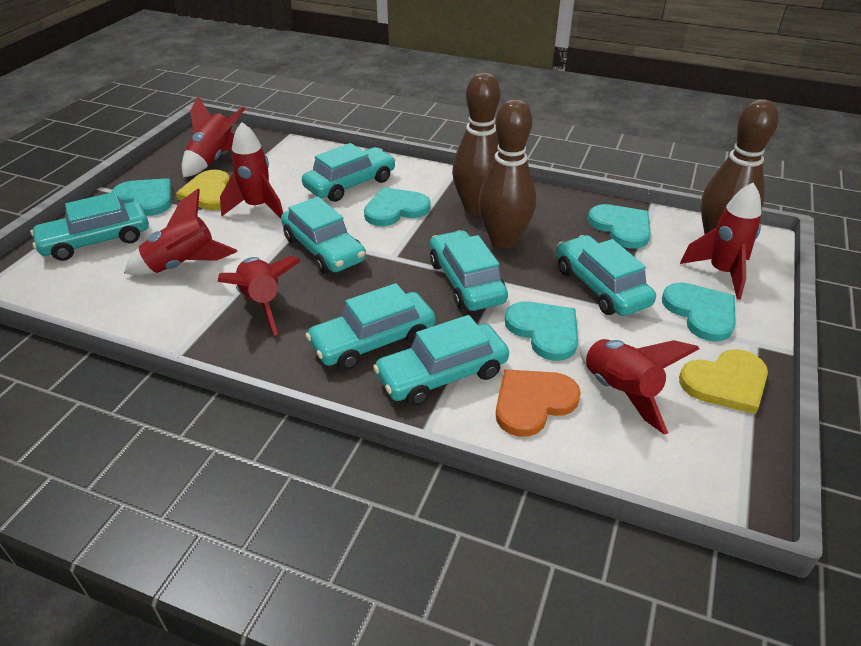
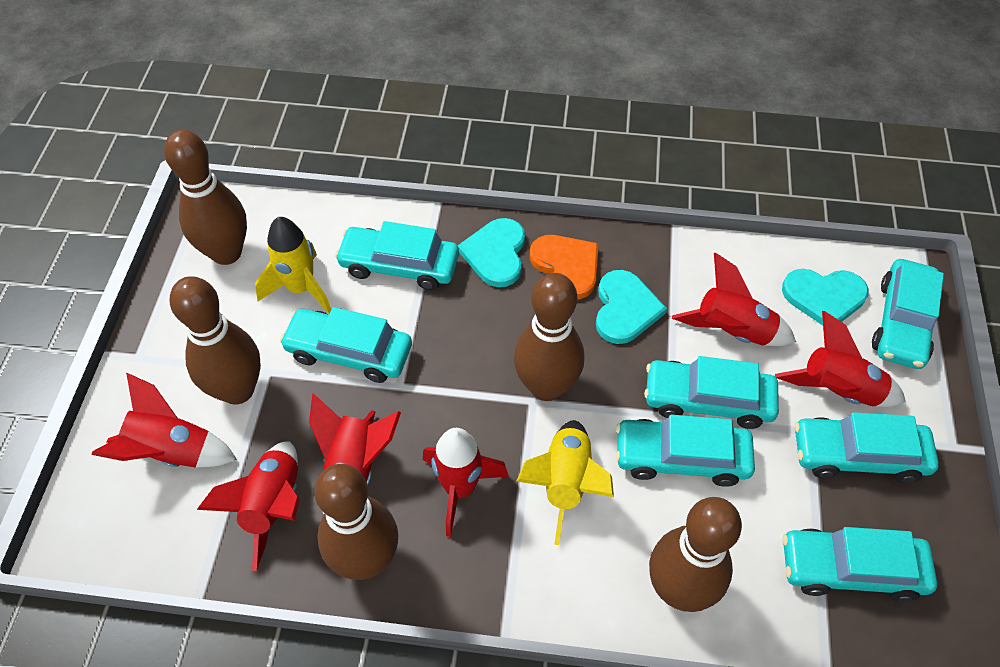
brown bowling pin: [452,72,500,216] [478,99,536,248] [701,99,779,234] = 3 -> [164,130,247,265] [170,276,261,405] [314,464,399,580] [514,273,584,401] [649,497,742,612] = 5
turquoise heart: [111,178,172,216] [364,187,431,226] [505,301,578,361] [588,204,651,249] [662,282,735,342] = 5 -> [458,218,525,287] [596,270,667,344] [782,269,869,326] = 3
yellow heart: [176,170,230,210] [679,349,768,414] = 2 -> none = 0
yellow rocket: none = 0 -> [255,217,331,314] [516,420,614,545] = 2

